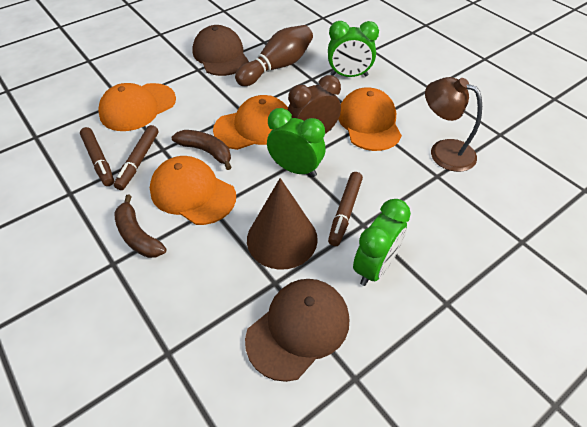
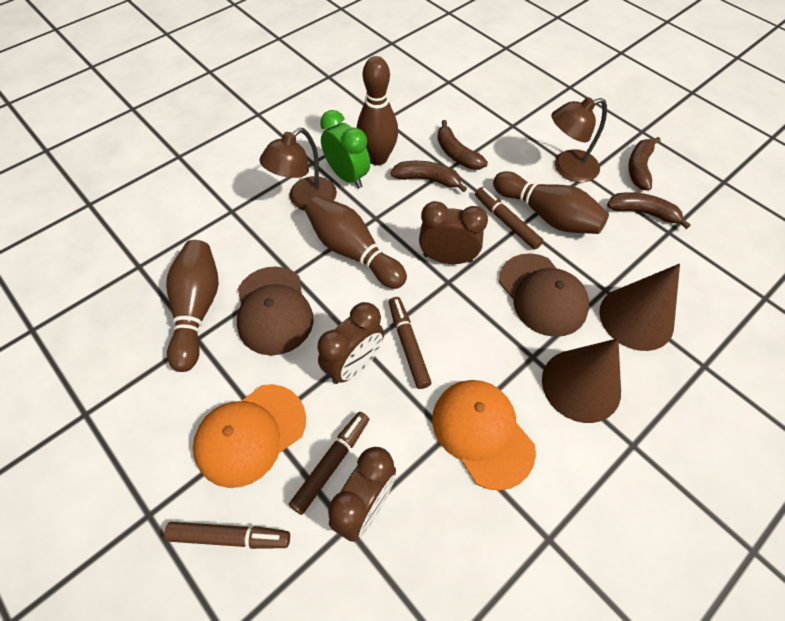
brown banana: [114,195,167,258] [172,130,232,170] = 2 -> [390,161,467,192] [437,120,488,170] [607,192,691,229] [628,137,660,191] = 4
brown bowling pin: [235,25,313,86] = 1 -> [166,240,219,372] [305,196,407,289] [357,56,398,165] [493,171,609,234] = 4
brown clock: [288,75,341,134] = 1 -> [317,302,384,384] [328,447,396,542] [419,201,488,264] = 3
brown cone: [247,178,318,270] = 1 -> [542,338,621,423] [599,263,680,351] = 2
brown lamp: [425,77,482,172] = 1 -> [259,128,337,211] [552,97,607,182] = 2
brown marker: [80,127,114,186] [114,125,159,190] [328,172,363,246] = 3 -> [164,522,290,549] [289,412,369,515] [389,297,432,389] [475,187,543,250] = 4
green clock: [267,108,325,177] [328,21,379,77] [353,199,411,286] = 3 -> [320,110,370,188] = 1
orange cap: [98,83,176,131] [150,156,236,225] [213,95,288,150] [338,87,402,151] = 4 -> [193,384,306,488] [432,380,536,490] = 2

